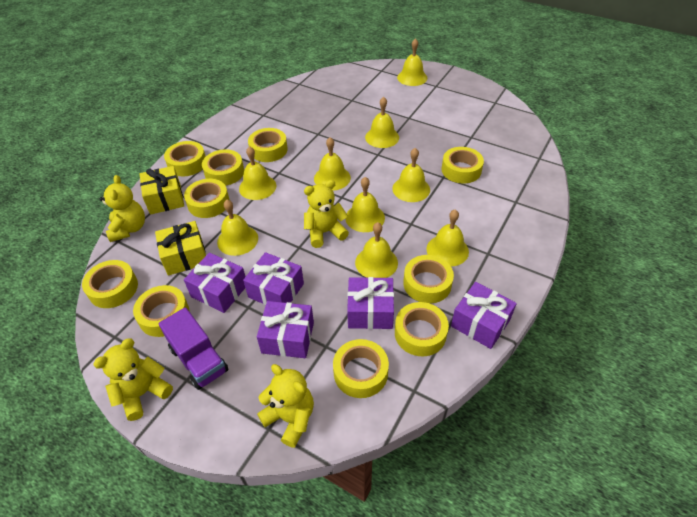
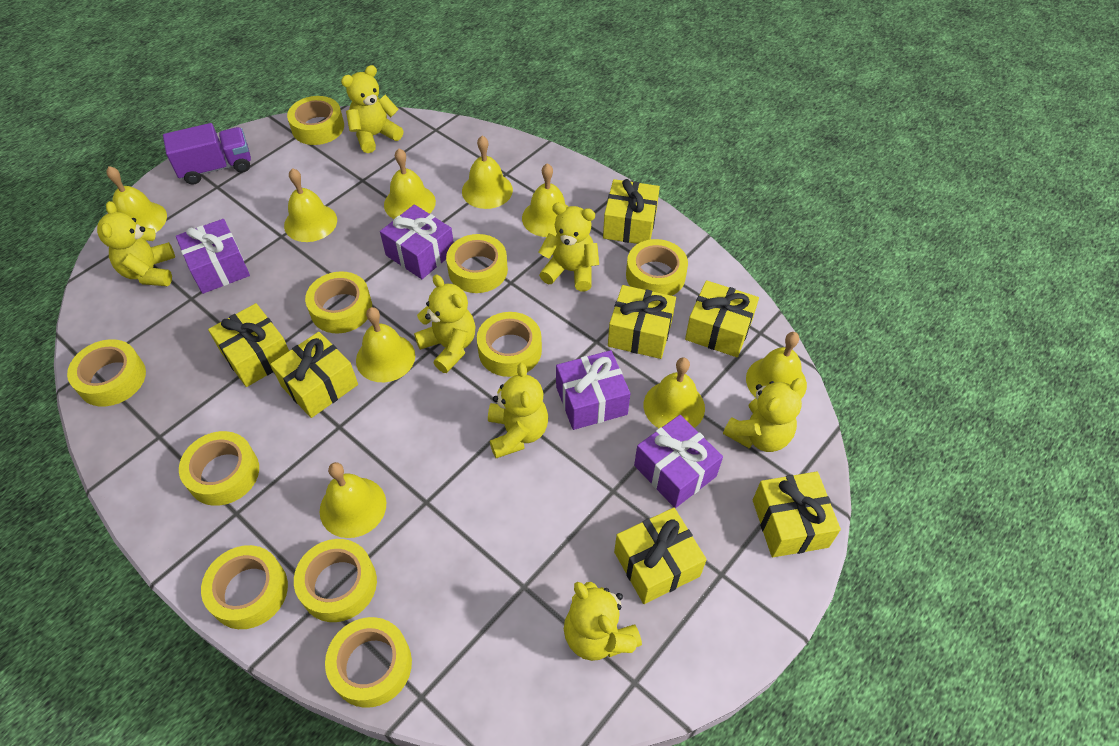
purple gift: [184,253,246,313] [243,252,304,305] [257,301,314,358] [347,277,394,329] [451,282,517,349] = 5 -> [176,219,250,294] [380,204,454,279] [556,350,630,430] [634,415,723,508] = 4
yellow gift: [140,166,184,215] [155,221,206,276] = 2 -> [208,303,289,387] [270,332,358,418] [603,179,660,244] [608,285,676,359] [614,508,707,604] [685,280,759,357] [753,472,841,557] = 7
yellow teddy bear: [93,339,173,421] [100,175,145,242] [257,364,314,448] [304,180,349,248] = 4 -> [97,201,175,286] [341,65,403,153] [414,275,476,373] [488,363,548,458] [539,203,599,291] [564,582,642,661] [723,378,804,452] = 7

